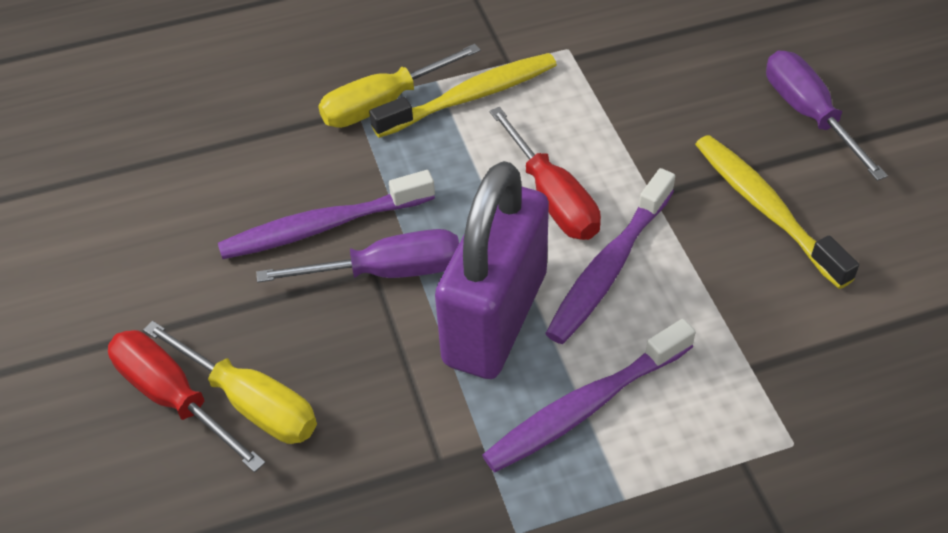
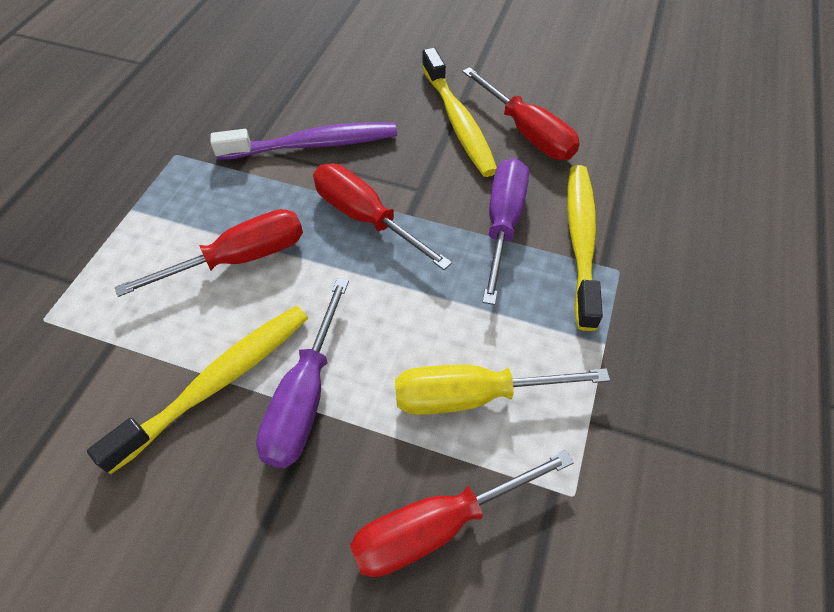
purple padlock: [435,161,549,379] = 1 -> none = 0
purple toothbrush: [218,170,435,259] [482,319,696,472] [545,168,675,344] = 3 -> [210,122,397,160] = 1
red screwdriver: [108,330,266,473] [489,107,601,240] = 2 -> [115,209,303,297] [313,164,452,270] [350,450,574,577] [462,67,580,160] = 4
yellow screwdriver: [143,321,317,444] [318,44,481,128] = 2 -> [395,365,610,415] = 1
yellow toothbrush: [369,53,557,138] [695,135,859,289] = 2 -> [87,306,308,474] [422,47,497,177] [567,165,603,331] = 3

